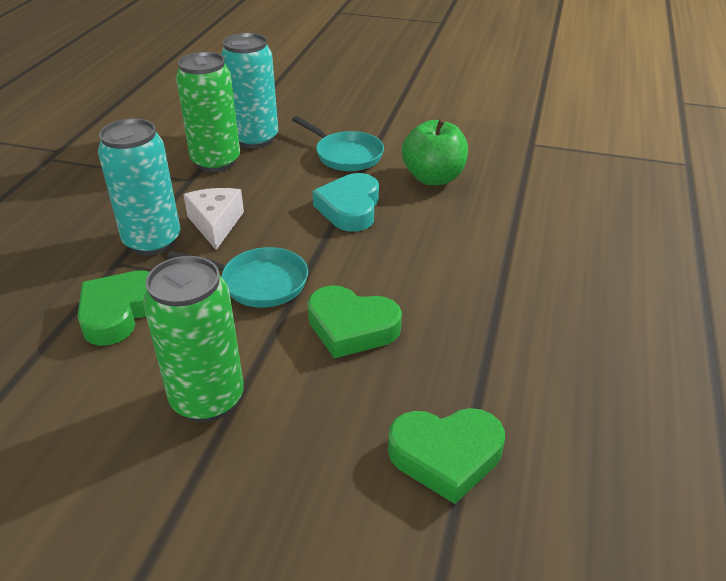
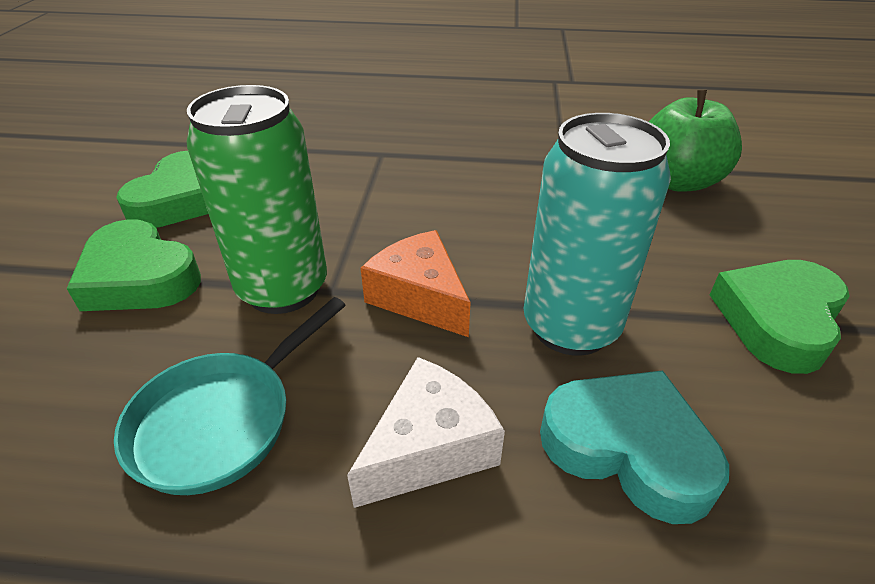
green can: [143,256,244,422] [176,52,240,172] = 2 -> [187,85,327,314] = 1
orange cheese: none = 0 -> [361,230,471,337] = 1
turquoise can: [98,118,180,255] [221,33,278,148] = 2 -> [524,113,671,356] = 1
turquoise pan: [167,247,308,308] [292,116,384,171] = 2 -> [114,297,346,495] = 1

